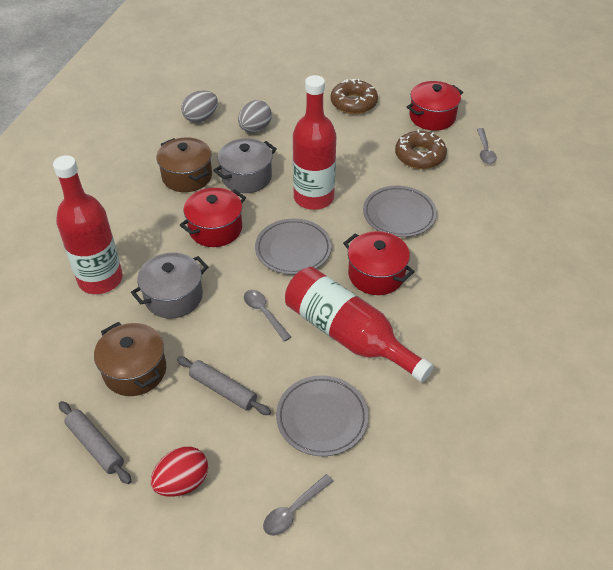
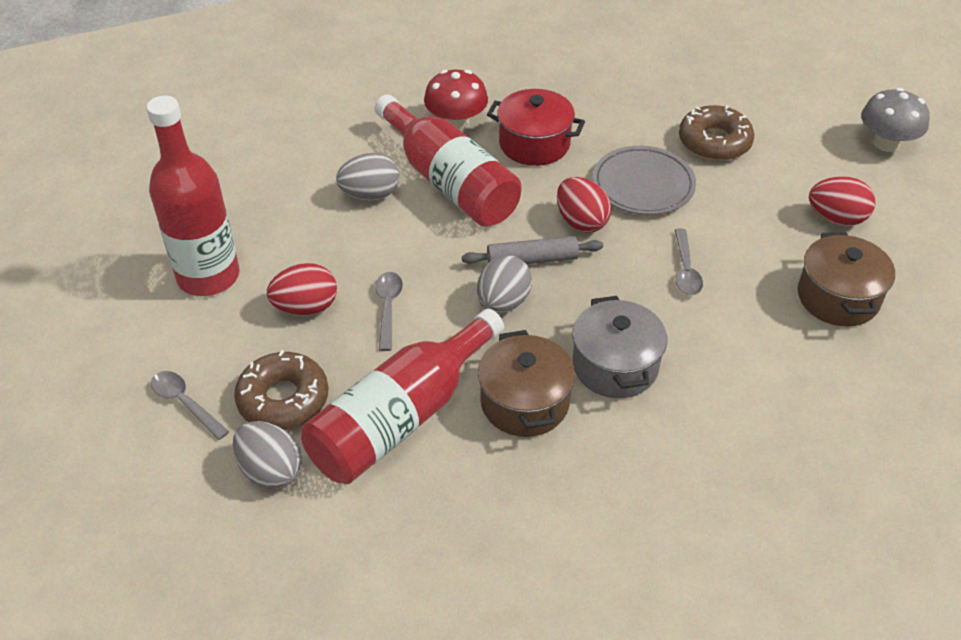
grey egg: [181,90,218,123] [238,100,272,132] = 2 -> [233,421,302,489] [336,153,399,201] [477,255,532,313] = 3
grey mushroom: none = 0 -> [861,88,930,152] = 1
grey plate: [255,219,332,275] [276,375,368,457] [363,186,437,237] = 3 -> [593,146,696,215] = 1
grey pot: [131,252,208,319] [213,138,277,193] = 2 -> [572,296,667,398] = 1
grey rolling pin: [59,401,131,484] [177,356,271,415] = 2 -> [462,236,603,264] = 1
red egg: [151,446,208,497] = 1 -> [267,263,337,316] [557,177,612,233] [809,177,876,226] = 3
red mushroom: none = 0 -> [424,70,488,130] = 1
red pot: [180,188,246,247] [343,231,415,295] [407,81,463,131] = 3 -> [487,89,585,166] = 1

